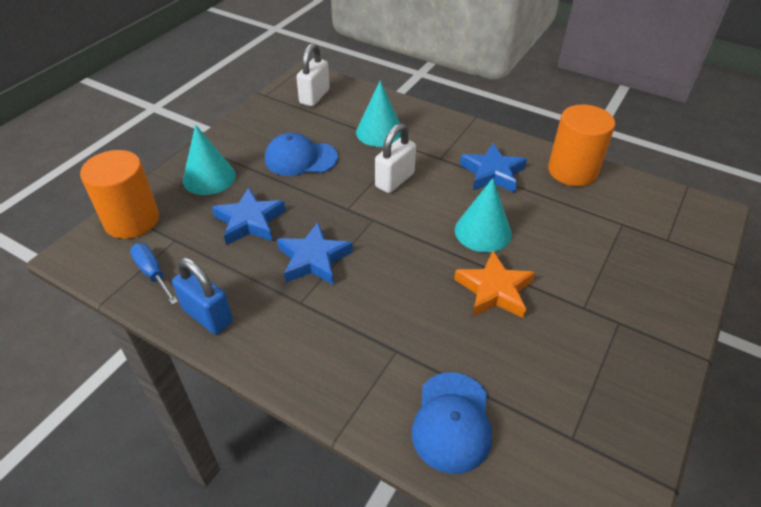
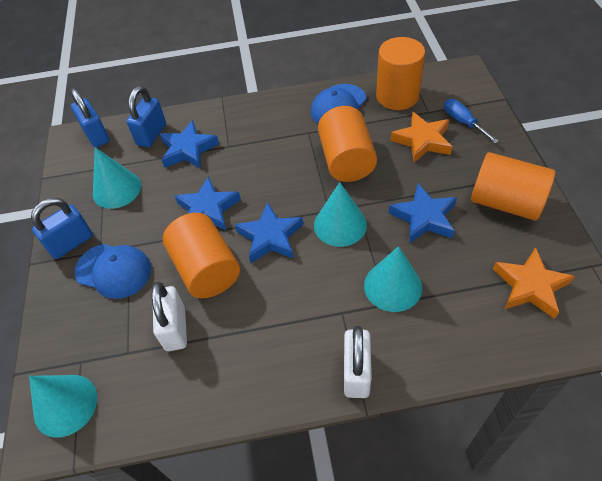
blue padlock: [172,257,233,334] = 1 -> [31,198,93,259] [70,88,109,148] [126,86,166,147] = 3
blue star: [212,187,286,245] [277,223,353,285] [460,143,527,193] = 3 -> [160,120,219,169] [175,176,241,230] [235,202,303,263] [389,184,457,243] = 4
orange cylinder: [80,150,159,239] [548,104,615,186] = 2 -> [163,213,240,298] [318,106,377,182] [376,37,425,110] [471,152,556,221] = 4
orange star: [454,251,535,318] = 1 -> [390,112,452,163] [493,247,575,319] = 2
turquoise cone: [183,124,236,195] [356,81,401,147] [455,178,512,252] = 3 -> [29,375,97,438] [93,147,141,209] [314,182,367,247] [364,246,422,312] = 4

